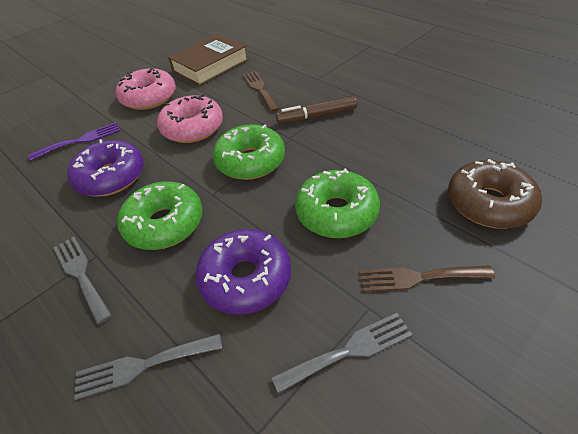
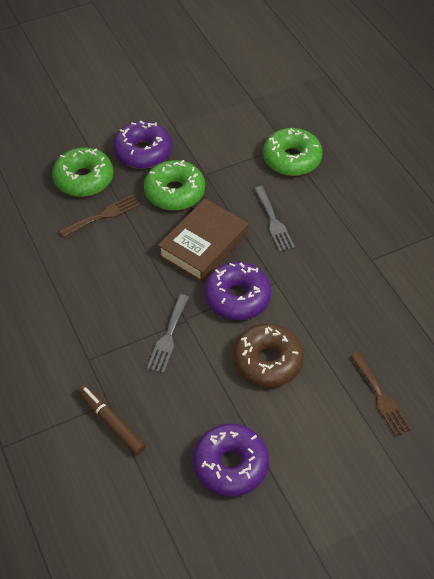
grey fork: [53,237,112,325] [74,333,222,400] [272,313,413,394] = 3 -> [147,294,189,373] [254,186,295,252] = 2
pink donut: [116,68,176,110] [157,94,223,143] = 2 -> none = 0
purple donut: [67,139,144,197] [195,229,291,315] = 2 -> [113,121,172,169] [193,423,269,497] [204,262,271,320] = 3
purple fork: [28,122,121,161] = 1 -> none = 0

